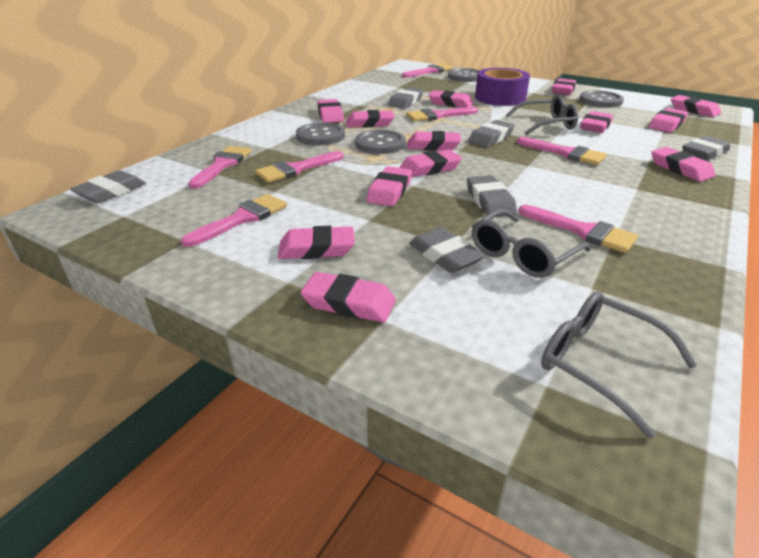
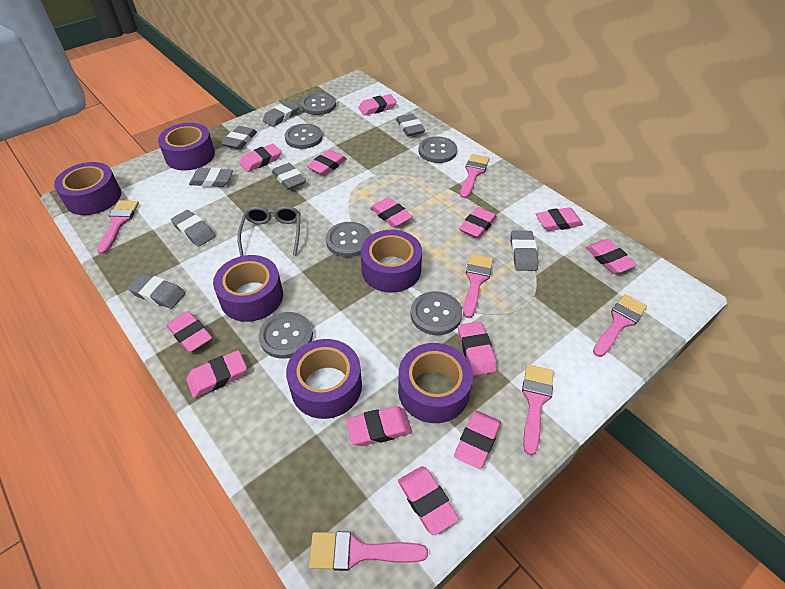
grey button: [296,123,345,145] [355,130,406,154] [448,68,480,82] [579,90,624,108] = 4 -> [259,312,313,359] [285,124,323,149] [301,93,336,115] [326,222,371,257] [411,291,462,335] [418,136,457,163] = 6
grey eraser: [70,170,146,203] [388,87,423,109] [409,227,486,273] [467,175,517,217] [468,120,515,147] [682,136,730,161] = 6 -> [128,273,185,309] [171,210,215,247] [189,168,233,187] [222,126,257,150] [263,100,299,127] [272,163,306,190] [396,114,425,136] [510,230,539,271] = 8
grey glasses: [472,209,591,278] [506,95,578,135] [541,291,697,439] = 3 -> [237,206,300,256] = 1
pink brush: [181,194,287,247] [188,146,251,189] [255,151,344,183] [402,64,453,78] [406,107,478,122] [517,137,607,165] [518,205,638,253] = 7 -> [97,200,139,254] [309,531,428,571] [460,154,490,198] [463,254,493,318] [522,364,554,456] [593,294,647,357] = 6
purple tape: [475,68,530,106] = 1 -> [54,162,121,215] [158,123,215,171] [213,255,283,322] [286,339,362,419] [361,230,422,293] [398,343,473,423] = 6

